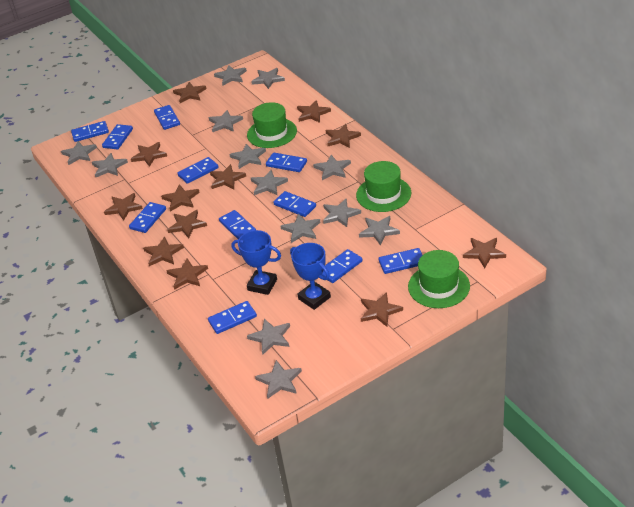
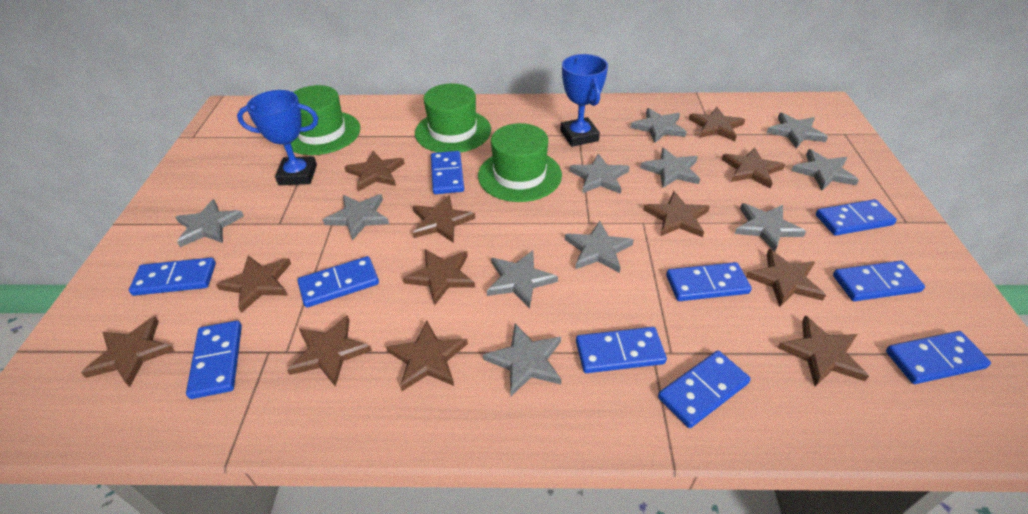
blue domino: [71,121,109,142] [102,124,133,150] [129,202,166,233] [154,105,180,130] [177,157,219,184] [208,301,257,334] [219,210,256,239] [266,153,307,172] [273,191,316,217] [322,249,363,283] [378,248,422,274] = 11 -> [129,258,216,296] [186,321,242,399] [297,256,379,308] [431,151,464,194] [576,327,667,373] [658,351,751,428] [666,262,752,301] [816,199,897,236] [833,261,925,301] [886,331,991,384] = 10
grey star: [61,141,97,165] [92,153,128,177] [209,110,243,132] [214,65,247,86] [229,144,266,169] [247,319,290,355] [251,68,285,89] [251,170,288,195] [255,360,302,399] [281,213,321,243] [313,155,351,180] [323,199,361,227] [359,216,400,246] = 13 -> [175,199,244,247] [323,194,389,241] [483,324,561,396] [487,250,558,308] [565,221,634,273] [569,154,630,194] [631,108,687,143] [640,148,700,188] [735,203,806,252] [767,113,828,148] [791,149,859,191] = 11

